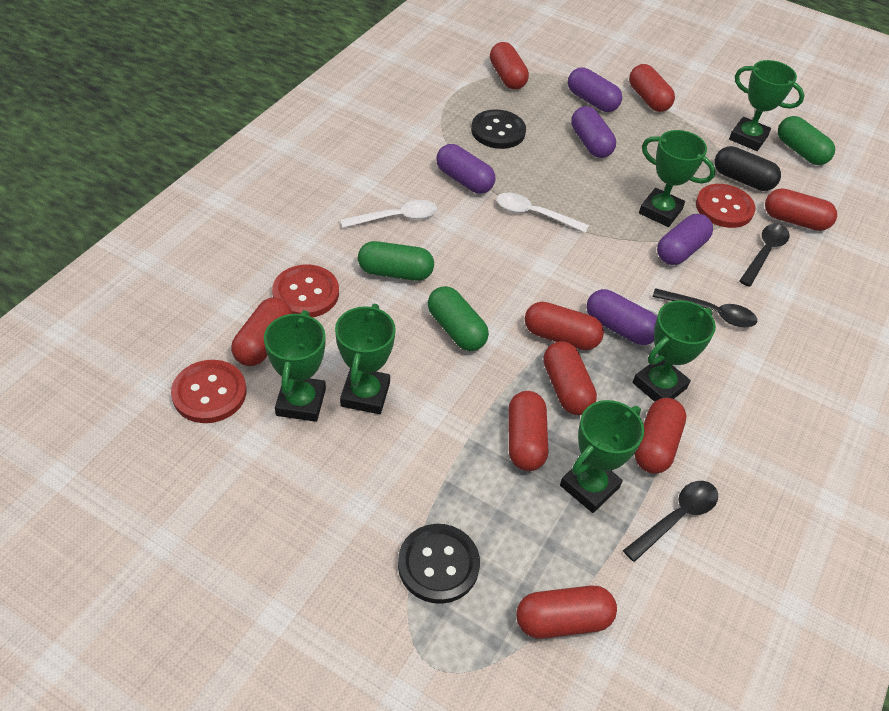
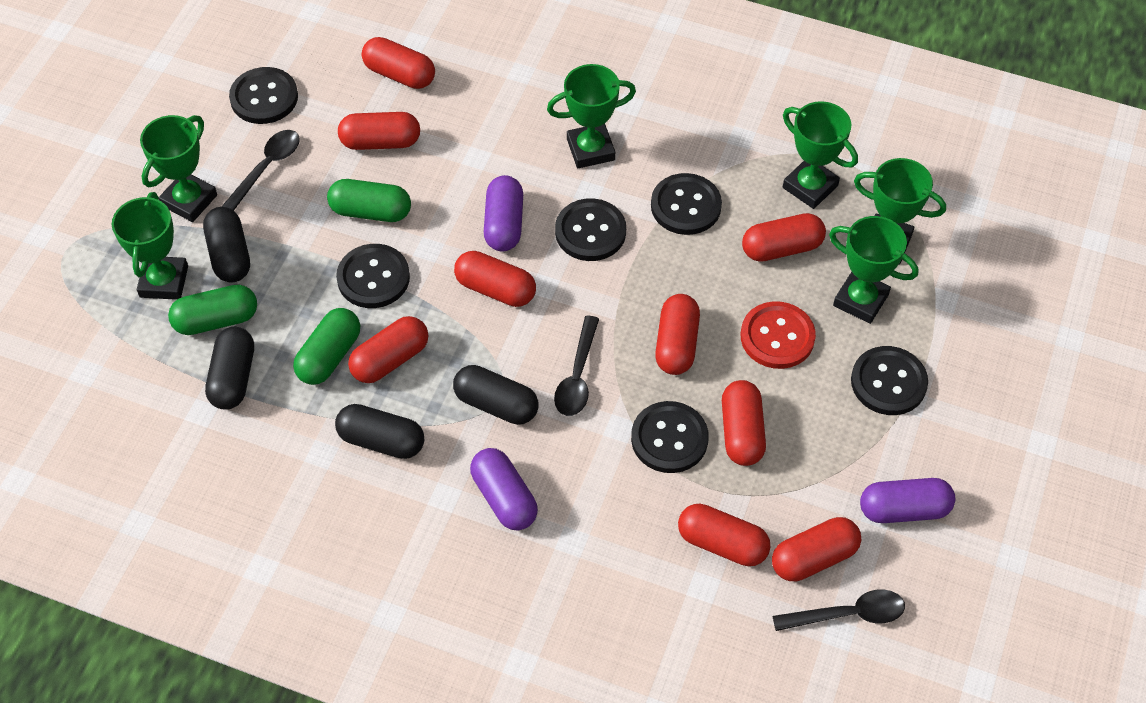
black button: [398,524,480,604] [471,109,526,149] = 2 -> [229,67,298,124] [336,244,410,308] [555,198,626,261] [631,401,709,473] [651,173,722,235] [851,346,928,415] = 6
black capsule: [715,146,781,191] = 1 -> [203,207,250,283] [205,327,254,410] [335,404,424,459] [453,365,538,425] = 4
purple capsule: [436,144,495,194] [568,67,622,112] [571,106,616,158] [587,289,657,345] [657,214,713,265] = 5 -> [470,448,538,530] [484,175,523,252] [860,478,955,523] = 3
red button: [171,360,247,423] [272,265,339,317] [696,184,756,228] = 3 -> [741,301,816,369] = 1
white spoon: [340,200,437,228] [496,192,589,233] = 2 -> none = 0

